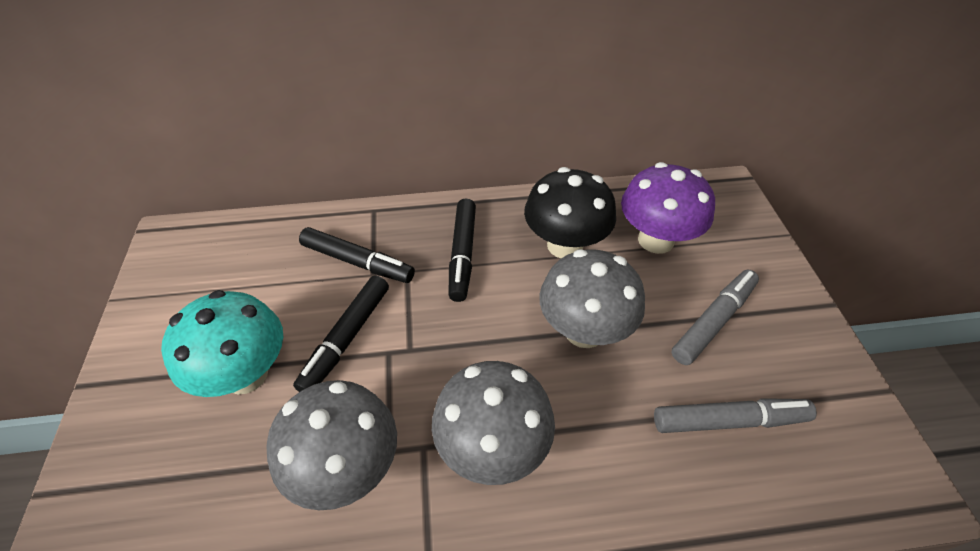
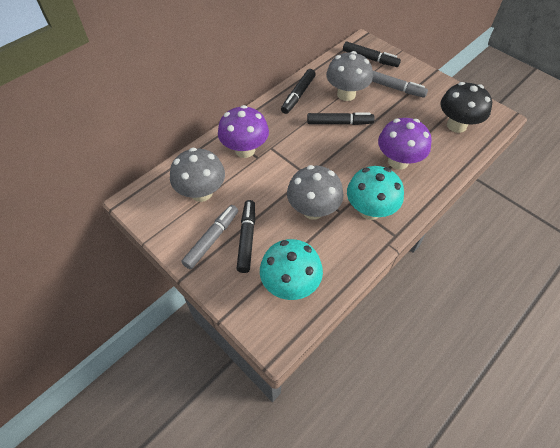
black marker: [293,275,389,392] [299,227,415,283] [449,199,476,302] = 3 -> [237,200,255,273] [281,69,316,114] [307,113,375,125] [343,41,401,67] = 4
purple mushroom: [621,162,715,254] = 1 -> [218,105,269,158] [378,118,432,170] = 2
turquoise mushroom: [161,290,283,397] = 1 -> [260,239,323,300] [347,166,404,220] = 2

